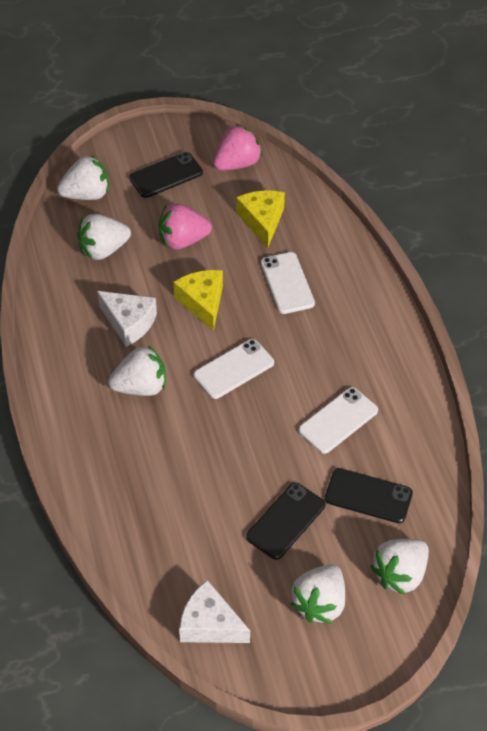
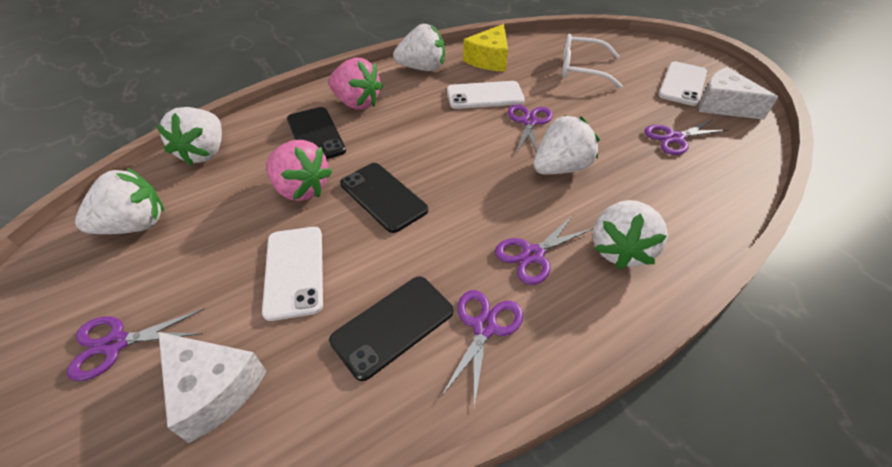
purple scissors: none = 0 -> [67,308,205,381] [441,290,523,407] [495,214,594,285] [508,105,553,154] [644,119,729,155] = 5
white glasses: none = 0 -> [562,34,622,88] = 1
yellow cheese: [174,270,223,331] [237,190,285,248] = 2 -> [463,24,508,72] = 1

